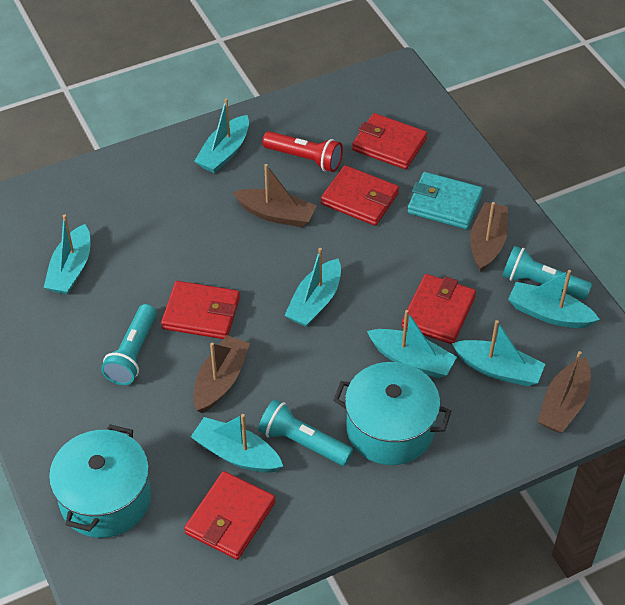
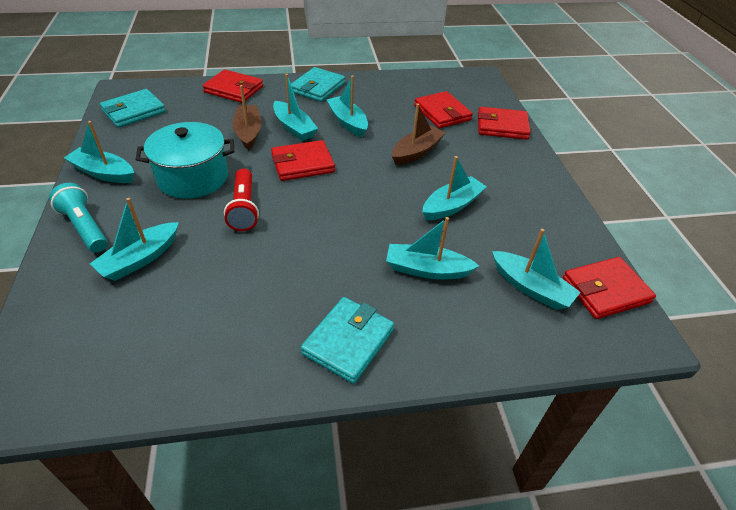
brown boat: [193,335,250,413] [233,164,316,227] [470,202,508,272] [538,351,591,433] = 4 -> [232,85,262,150] [392,104,445,165] = 2
turquoise flashlight: [101,304,157,385] [258,399,353,466] [502,246,592,300] = 3 -> [49,183,108,253] = 1
turquoise pot: [49,424,151,538] [333,362,451,465] = 2 -> [135,122,234,199] = 1
turquoise wallet: [408,172,483,229] = 1 -> [100,89,166,128] [291,67,345,102] [301,297,394,384] = 3

